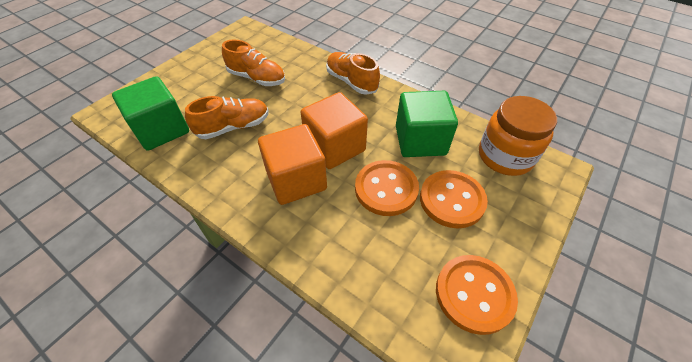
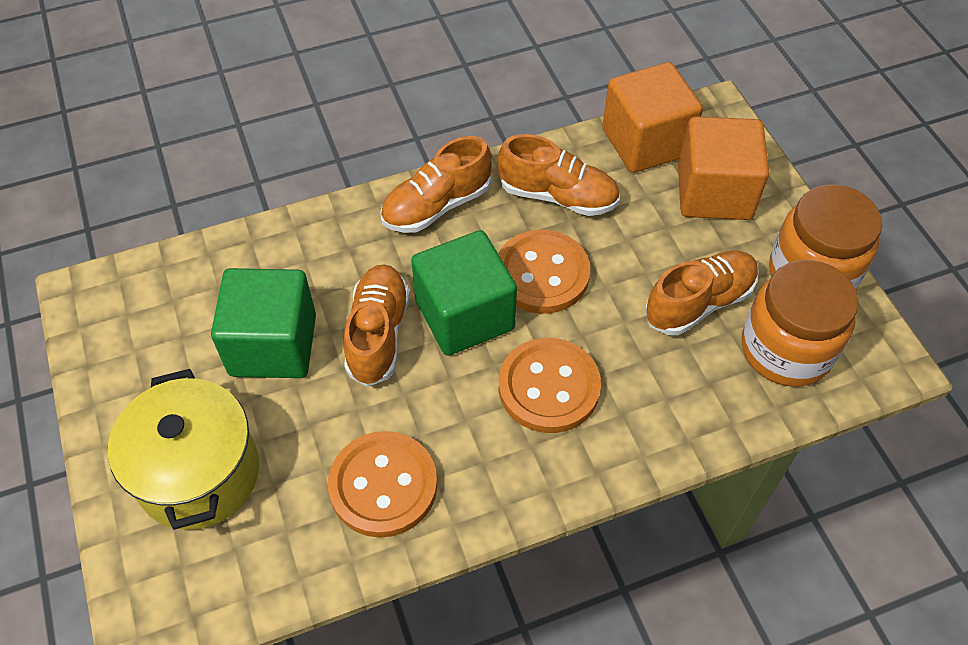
orange jar: [479,96,557,176] = 1 -> [742,260,858,387] [769,184,882,290] = 2
orange shoe: [185,96,269,139] [222,40,285,86] [326,52,380,95] = 3 -> [343,264,410,387] [380,136,492,233] [498,134,620,216] [645,250,759,335] = 4
yellow pot: none = 0 -> [108,369,259,530] = 1

